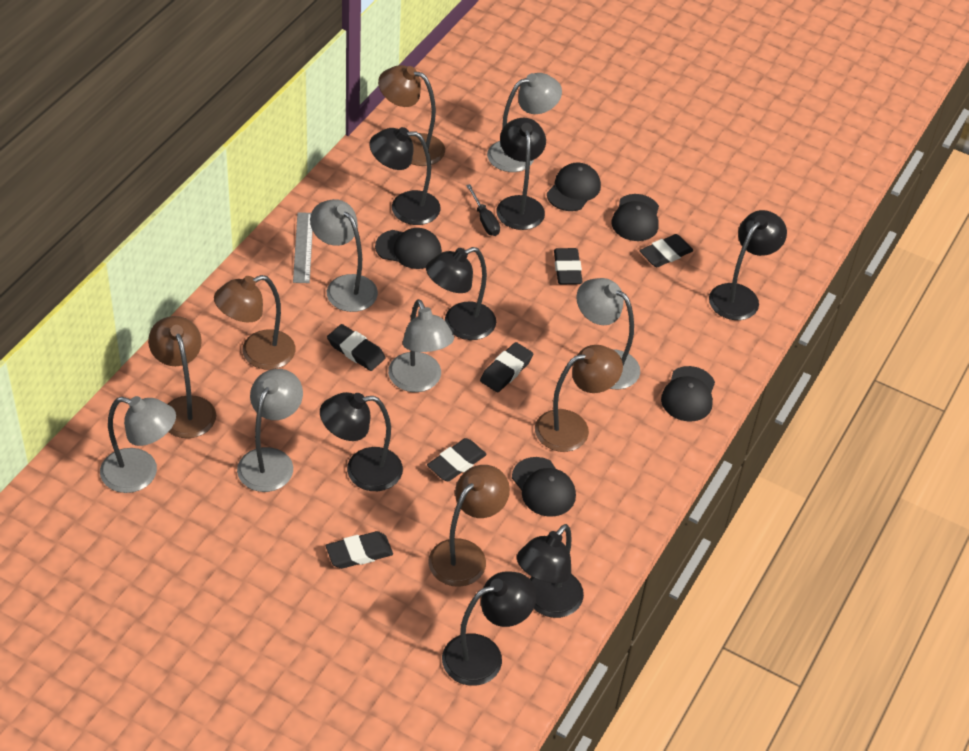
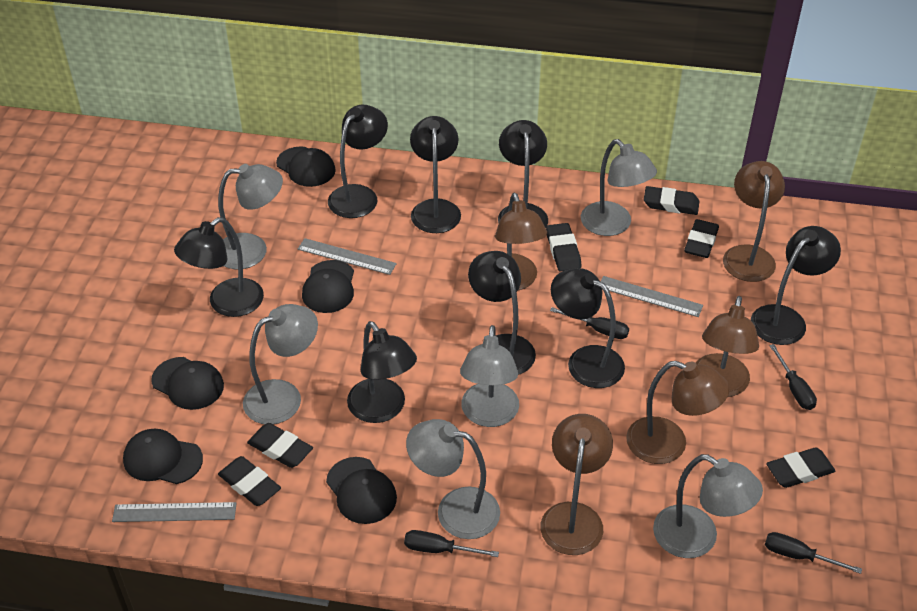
black lamp: [320,392,403,491] [369,127,441,225] [426,247,496,340] [442,571,537,686] [497,118,546,230] [517,524,584,618] [709,210,787,320] = 7 -> [174,217,264,317] [328,105,388,218] [347,321,417,423] [410,116,461,233] [468,251,536,375] [498,120,548,228] [551,268,625,388] [751,226,841,345] = 8
black screwdriver: [466,184,500,236] = 1 -> [404,530,499,557] [550,307,629,339] [765,532,862,574] [769,344,817,410] = 4
grey ruler: [293,212,313,283] = 1 -> [112,502,236,522] [298,238,397,275] [601,276,703,317] = 3

